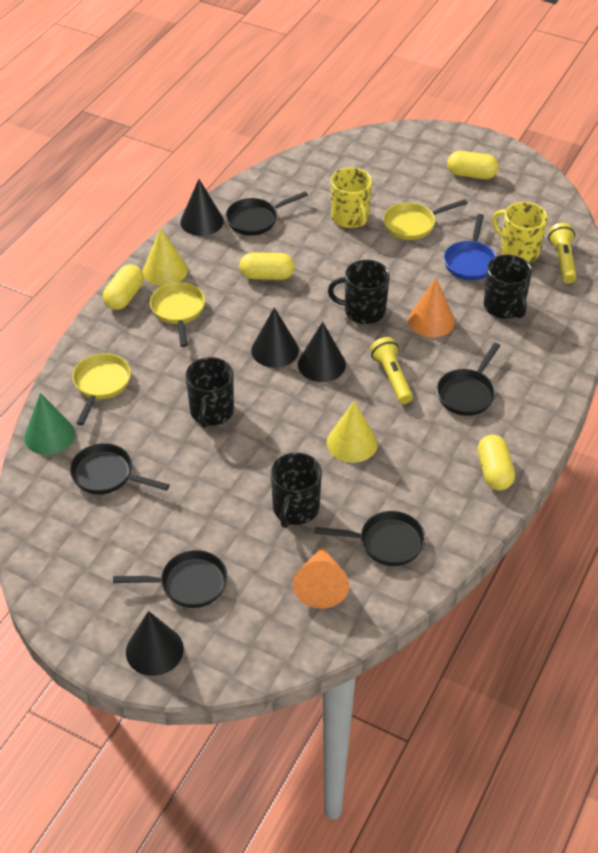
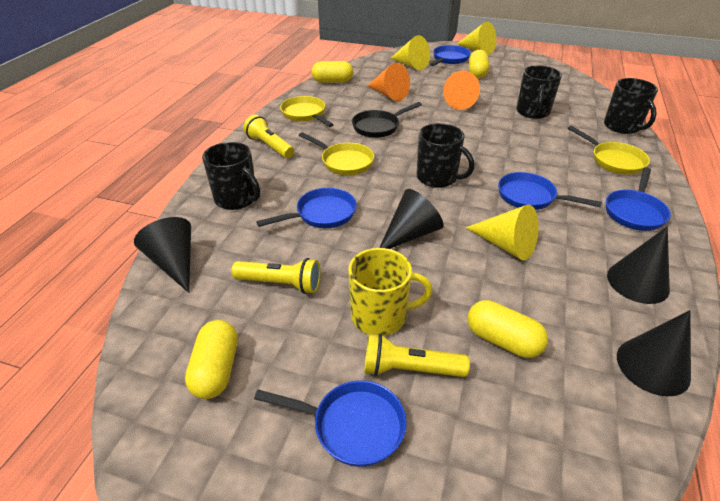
black pan: [70,443,170,495] [113,550,228,608] [226,191,308,236] [315,511,426,566] [437,343,500,416] = 5 -> [352,102,422,138] = 1
blue pan: [444,214,497,280] = 1 -> [254,380,407,467] [256,188,357,228] [430,45,471,66] [498,172,602,210] [606,167,671,231] = 5
green cone: [24,393,75,455] = 1 -> none = 0
yellow cone: [143,228,188,286] [327,401,378,463] = 2 -> [391,35,430,70] [457,22,496,55] [465,204,538,260] = 3
yellow flashlight: [370,337,413,404] [548,223,577,284] = 2 -> [231,258,321,294] [243,115,294,158] [364,334,470,377] = 3
yellow mug: [331,167,372,228] [492,202,548,263] = 2 -> [348,248,433,336] = 1

